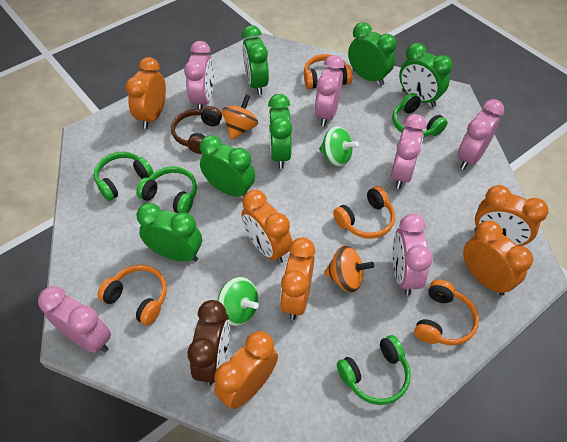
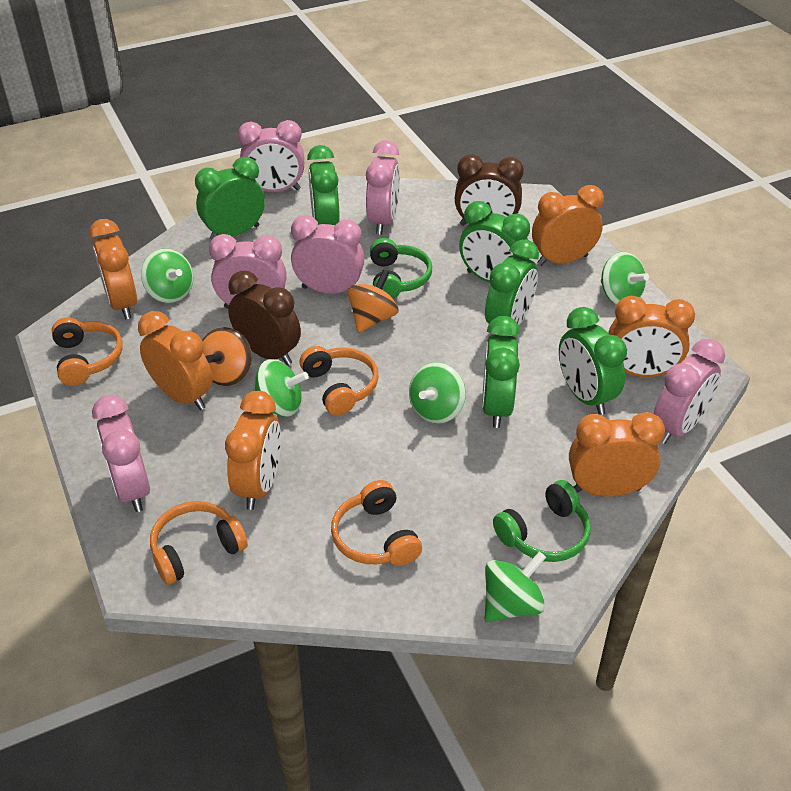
brown clock: [188,300,230,386] = 1 -> [228,271,301,365] [455,154,524,226] = 2
brown headphones: [171,106,222,154] = 1 -> none = 0
green headphones: [94,152,153,201] [136,166,197,213] [337,335,411,405] [392,93,448,137] = 4 -> [370,238,432,298] [493,480,591,562] = 2
green spinning top: [218,277,259,326] [319,126,359,167] = 2 -> [141,249,194,303] [253,359,309,417] [409,362,466,424] [485,552,546,622] [601,252,649,304] = 5

